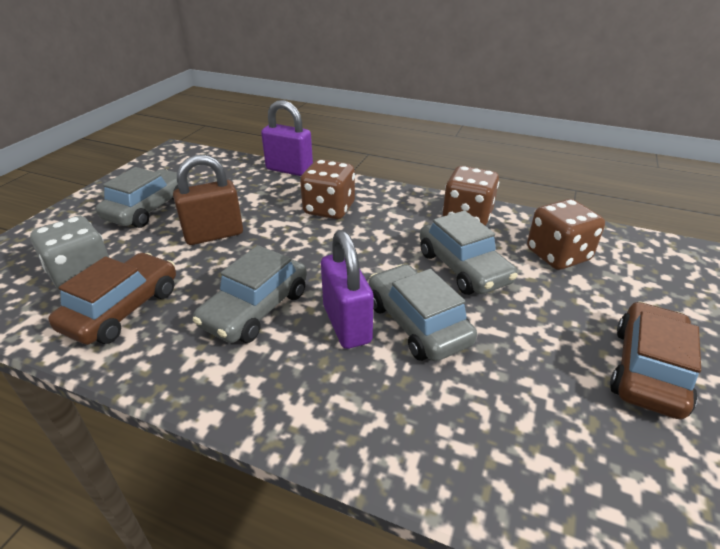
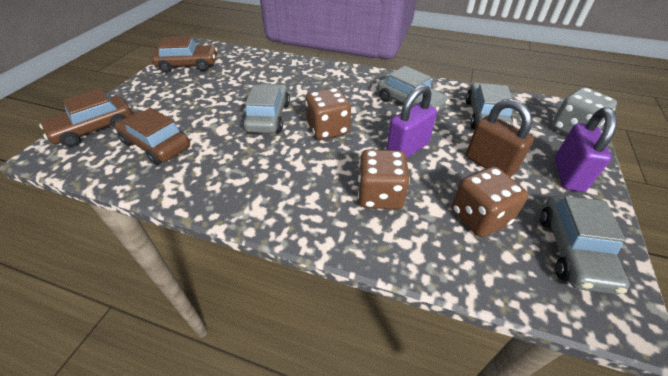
brown car: [48,253,176,345] [610,301,701,419] = 2 -> [39,88,132,147] [114,108,190,165] [152,36,218,72] = 3

